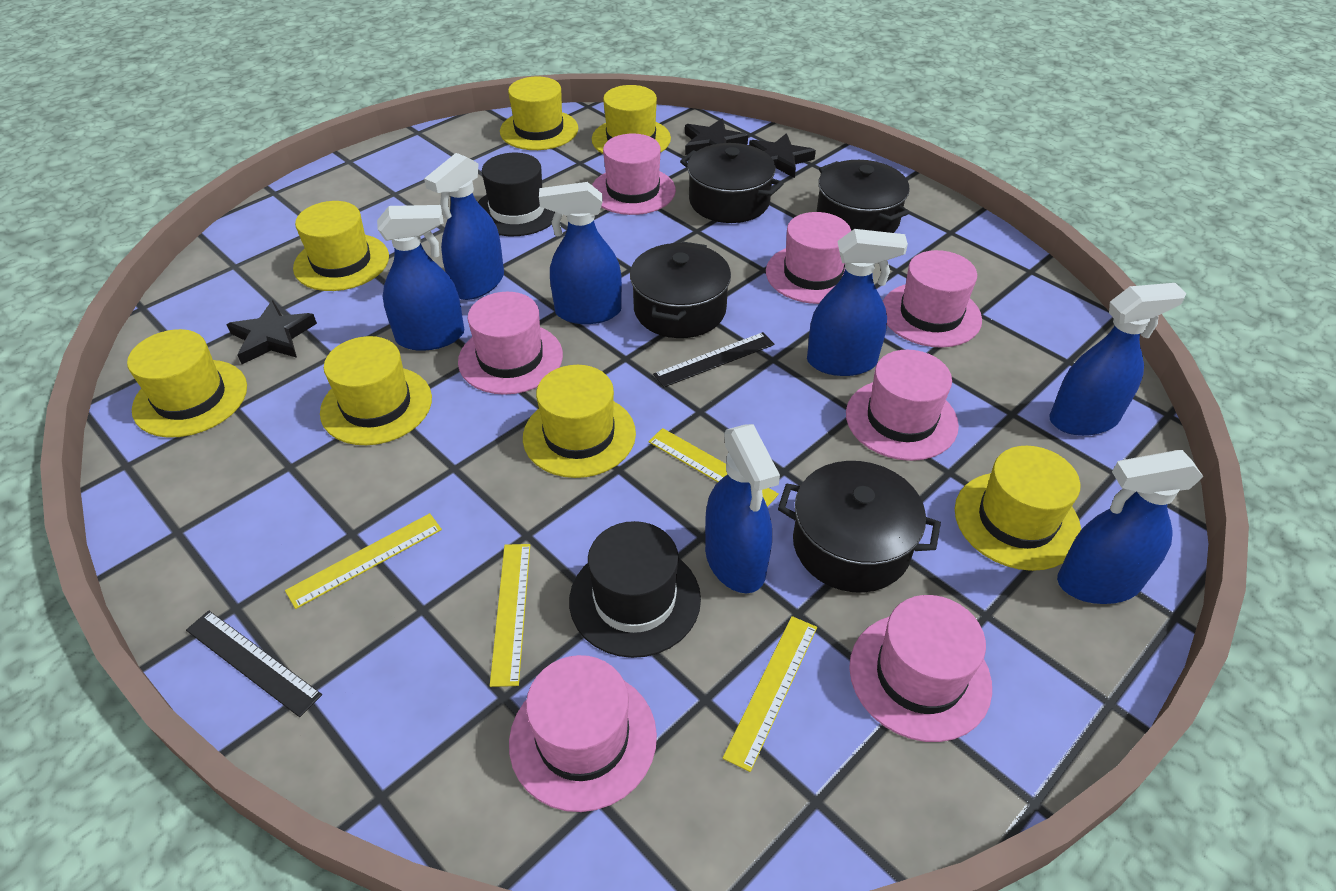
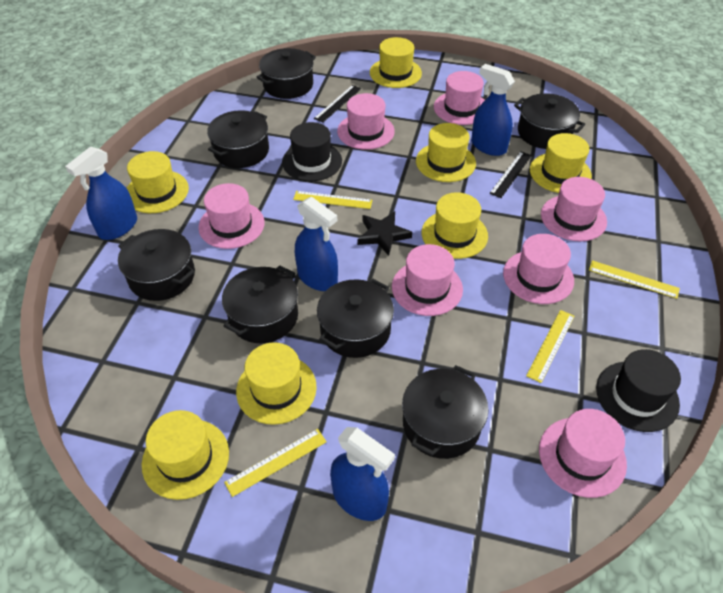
black pot: [630,241,731,338] [680,143,784,223] [778,461,941,593] [817,160,910,233] = 4 -> [118,229,195,301] [207,110,269,168] [222,265,298,343] [256,48,316,99] [317,279,394,358] [402,365,488,459] [514,93,585,149] = 7
black star: [226,300,317,364] [685,118,748,155] [749,133,816,178] = 3 -> [358,211,412,256] = 1
blue spray bottle: [377,205,464,351] [424,153,504,300] [539,182,622,324] [705,424,780,593] [807,229,908,376] [1049,283,1186,436] [1057,450,1204,604] = 7 -> [65,147,137,240] [295,197,338,291] [330,427,395,521] [471,64,515,156] = 4

